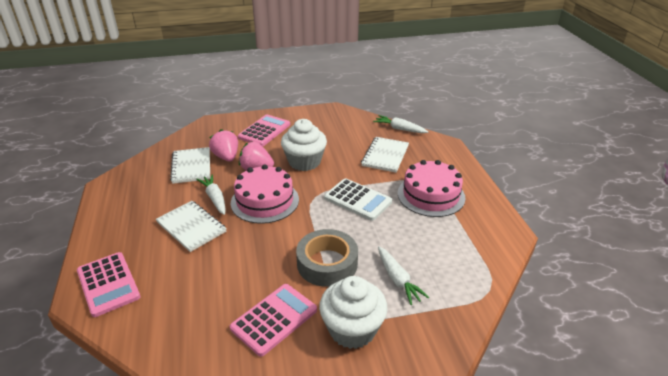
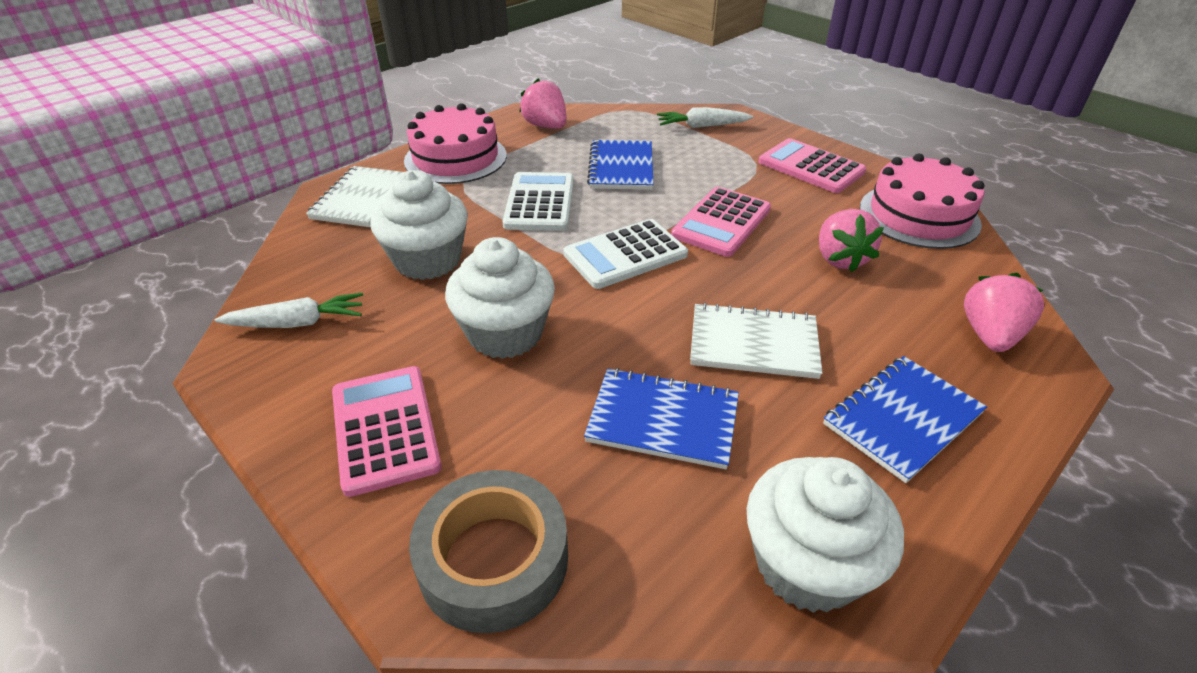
blue notebook: none = 0 -> [584,368,739,469] [587,140,654,190] [823,356,987,483] = 3
pink strawberry: [209,129,238,162] [239,142,274,170] = 2 -> [519,78,567,129] [819,209,884,272] [964,273,1044,352] = 3
white calculator: [324,178,392,221] = 1 -> [503,172,574,231] [564,219,688,289] = 2
white carrot: [196,174,226,215] [373,115,428,133] [378,246,429,305] = 3 -> [215,292,363,328] [657,107,753,128] = 2
white cupcake: [281,119,327,171] [319,276,387,349] = 2 -> [370,170,468,280] [445,237,555,359] [747,457,904,613] = 3
white notebook: [156,201,227,252] [170,147,210,184] [361,137,409,173] = 3 -> [306,166,403,227] [690,303,823,379] = 2

